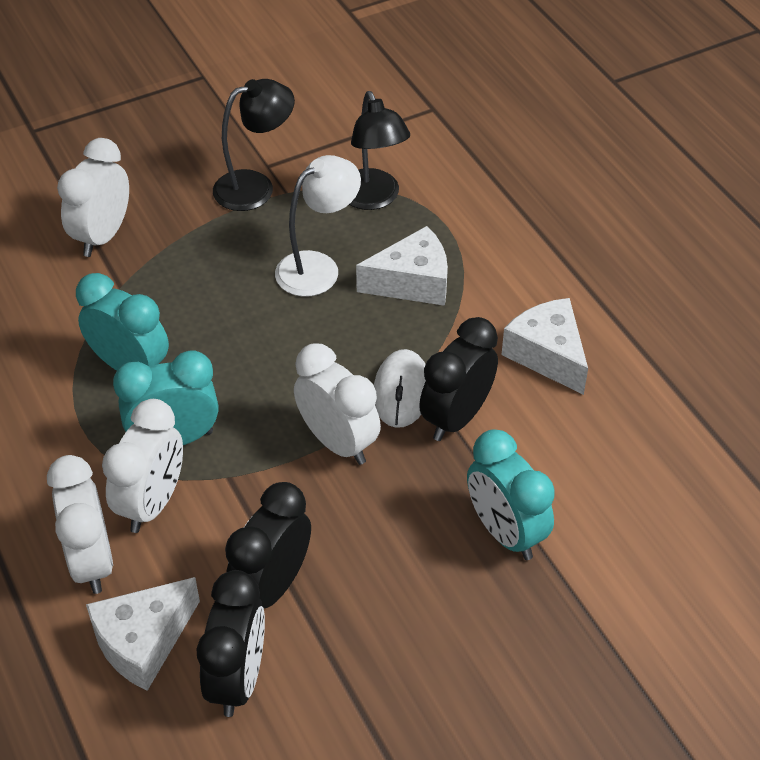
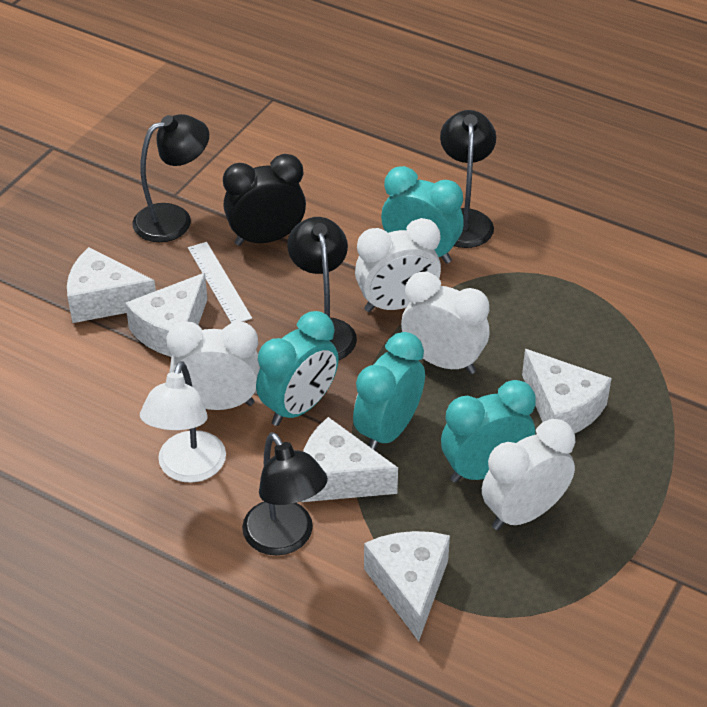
black clock: [197,570,265,717] [225,482,311,608] [419,317,498,441] = 3 -> [223,154,306,246] = 1
black lamp: [213,79,295,211] [349,91,410,210] = 2 -> [133,114,209,242] [242,432,328,555] [287,217,357,360] [440,110,496,248] = 4
turquoise clock: [76,273,169,370] [113,350,218,445] [467,429,555,560] = 3 -> [256,311,339,426] [353,332,425,451] [381,166,464,264] [441,380,536,483] = 4
white cheese: [86,577,200,691] [356,226,448,306] [501,298,588,395] = 3 -> [67,247,156,323] [125,273,207,357] [302,417,398,502] [364,531,450,641] [522,349,612,434] = 5
white mouse: [374,349,426,428] = 1 -> none = 0
white ruler: none = 0 -> [188,242,252,323] = 1

